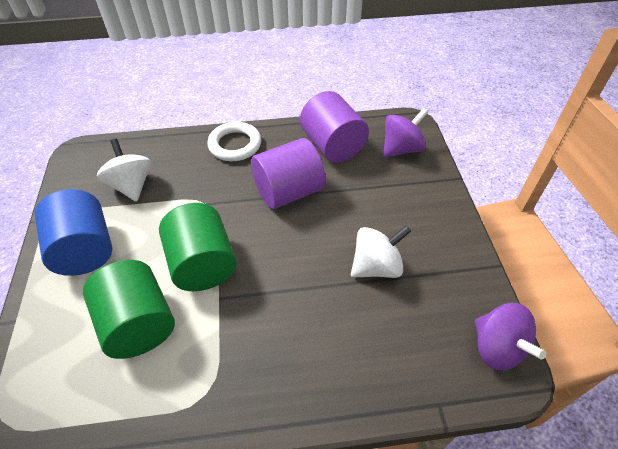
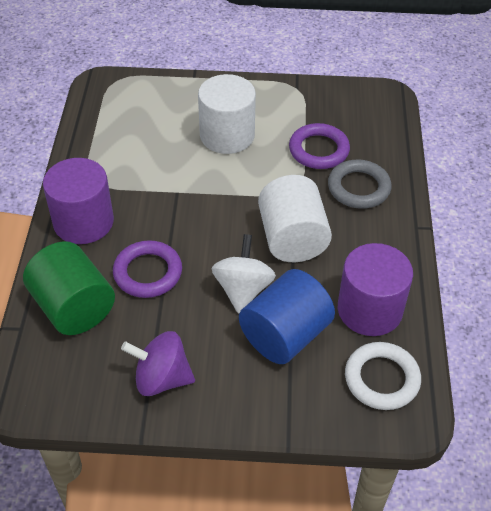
green cylinder: [83,260,175,359] [159,203,237,291] = 2 -> [23,241,115,335] = 1
grey ring: none = 0 -> [328,159,392,209] = 1
purple ring: none = 0 -> [113,240,182,298] [289,123,350,169] = 2
purple spinning top: [383,108,428,158] [475,303,546,370] = 2 -> [121,331,195,396] = 1
white cylinder: none = 0 -> [198,74,256,154] [258,175,332,262] = 2
white spinning top: [97,139,152,202] [351,225,411,278] = 2 -> [211,234,276,313] = 1

